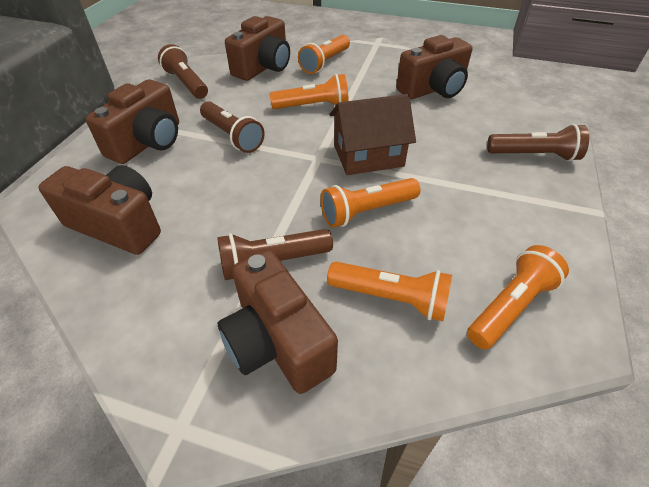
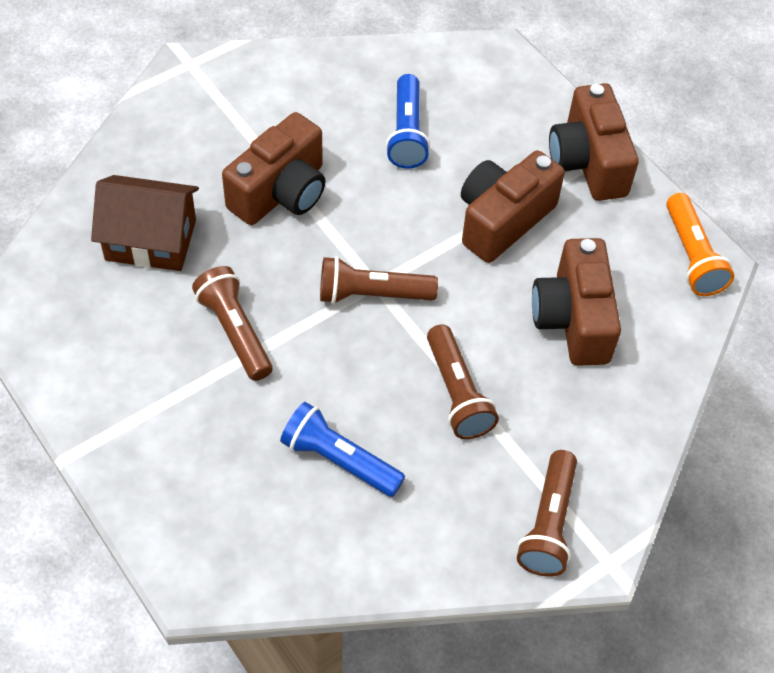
blue flashlight: none = 0 -> [280,402,405,497] [386,74,430,169] = 2
brown camera: [38,165,161,255] [85,79,179,164] [218,249,338,394] [225,16,290,81] [396,35,472,99] = 5 -> [222,112,326,225] [461,150,565,263] [532,238,621,366] [549,83,639,201] = 4
orange flashlight: [270,74,349,109] [298,35,350,74] [320,178,420,228] [327,262,452,321] [467,245,569,349] = 5 -> [666,193,734,296] = 1

